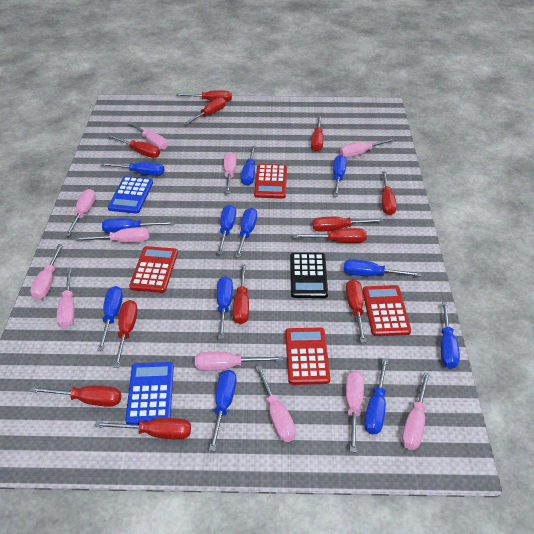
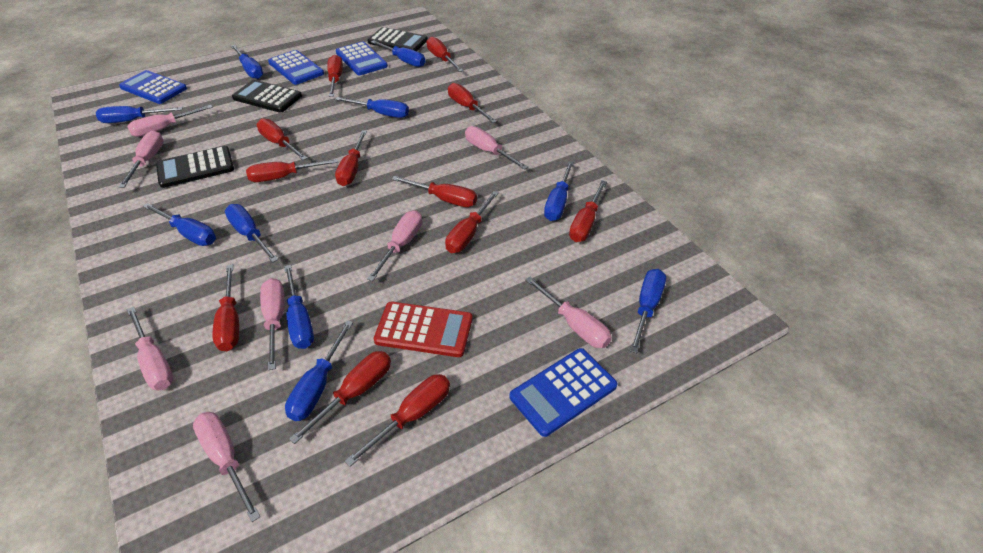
black calculator: [290,253,328,298] = 1 -> [156,146,234,188] [232,80,302,113] [368,27,428,51] = 3
blue calculator: [108,176,153,214] [125,362,174,425] = 2 -> [119,70,187,104] [268,50,324,85] [336,41,388,75] [509,348,618,437] = 4
blue screwdriver: [98,286,123,351] [101,162,164,176] [102,218,175,233] [209,370,236,451] [217,205,236,254] [217,276,233,339] [235,208,257,258] [241,146,256,186] [333,155,347,197] [343,259,421,277] [364,358,388,435] [441,302,460,369] = 12 -> [96,106,183,123] [143,203,216,246] [225,204,278,263] [231,45,263,79] [284,265,314,349] [285,320,353,421] [335,97,409,118] [371,40,425,67] [544,161,574,221] [630,269,666,353] = 10
pink screwdriver: [30,244,63,300] [57,268,75,329] [65,189,96,236] [75,227,150,243] [128,122,168,150] [195,352,283,371] [224,152,237,193] [256,365,296,442] [340,138,396,158] [346,370,364,453] [402,372,430,450] = 11 -> [118,131,164,188] [127,105,213,137] [127,306,173,391] [193,412,260,522] [260,278,285,370] [367,210,422,281] [465,126,528,170] [525,277,612,348] = 8
red calculator: [129,246,178,293] [254,164,287,199] [285,328,330,385] [363,285,411,336] = 4 -> [374,301,473,357] = 1

